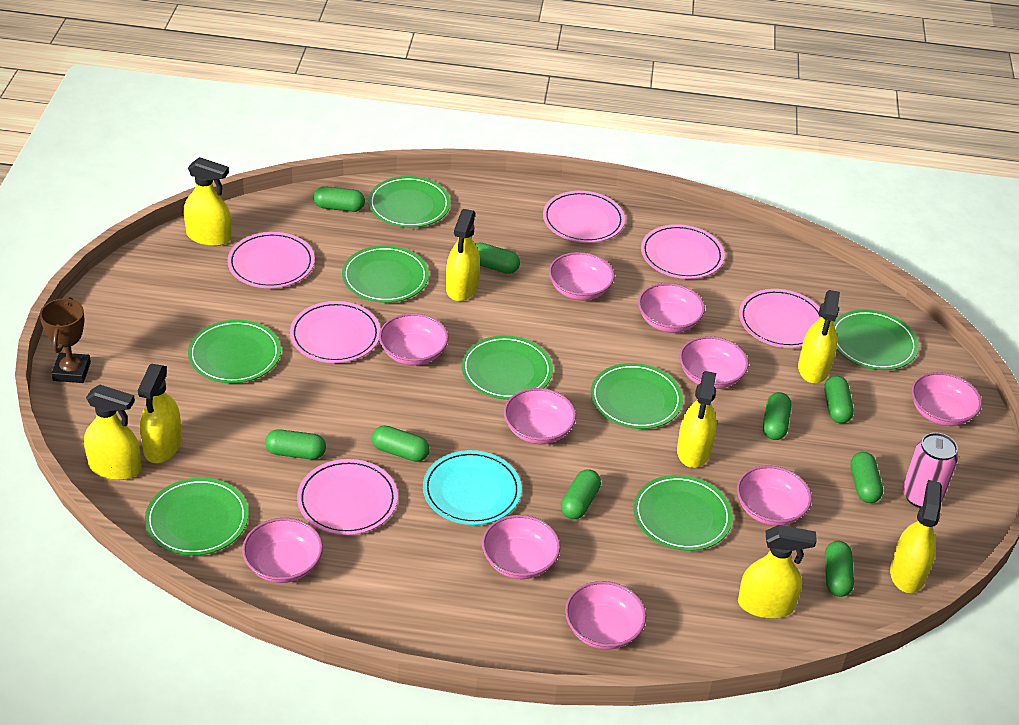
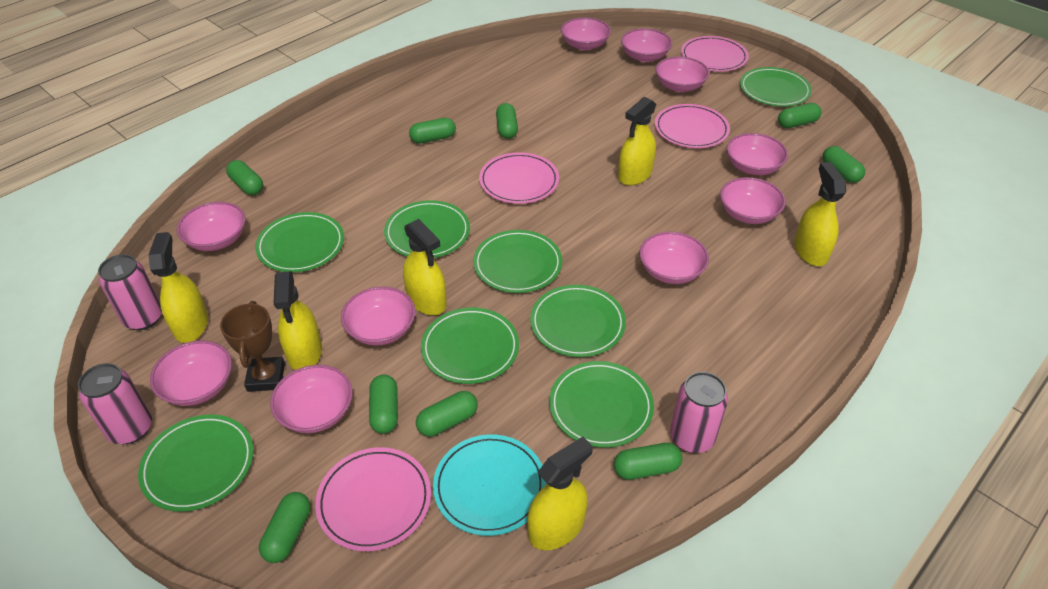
pink can: [902,432,958,508] = 1 -> [78,363,152,444] [98,254,162,330] [670,372,728,453] = 3
pink plate: [227,232,315,288] [290,301,381,363] [297,459,398,535] [543,191,625,243] [641,224,725,279] [739,289,821,348] = 6 -> [315,447,431,551] [479,152,559,204] [655,104,730,148] [681,36,749,72] = 4
yellow spray bottle: [84,385,141,480] [138,364,182,463] [184,157,231,246] [446,209,480,301] [677,371,717,468] [738,525,817,619] [798,290,840,383] [890,480,942,593] = 8 -> [148,232,208,343] [273,271,322,370] [403,219,447,315] [527,437,593,550] [618,97,656,186] [794,162,846,266] = 6

